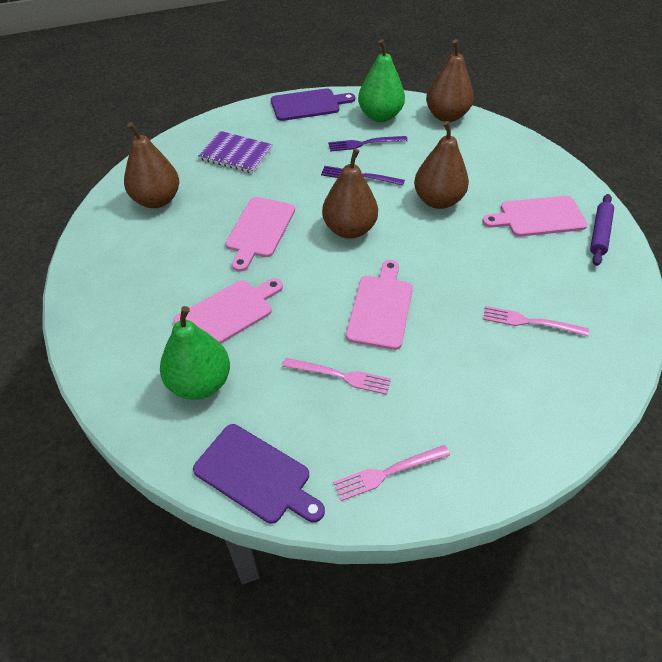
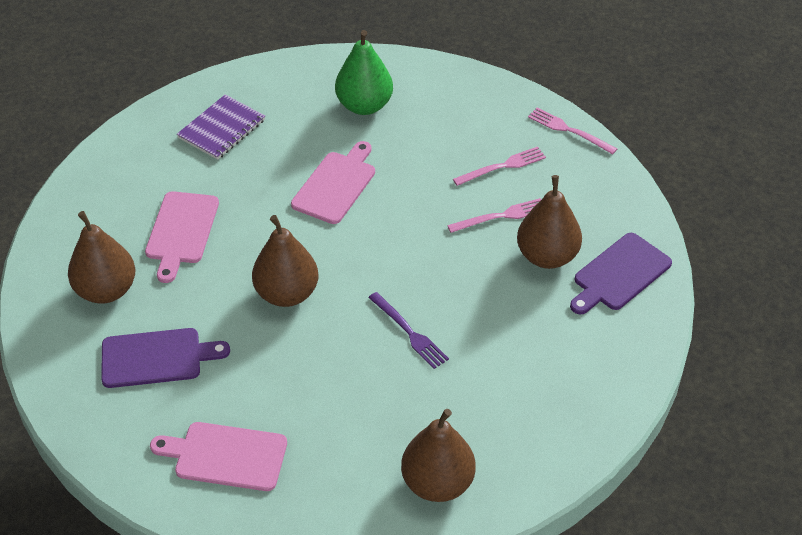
green pear: [160,306,230,399] [358,39,405,122] = 2 -> [335,30,393,115] = 1
pink cutting board: [174,278,283,344] [226,197,295,272] [346,260,413,350] [482,196,587,237] = 4 -> [145,191,219,283] [150,422,287,491] [291,141,375,224] = 3
purple fork: [321,166,405,186] [328,136,408,152] = 2 -> [368,292,449,369] = 1
purple rolling pin: [590,194,614,266] = 1 -> none = 0

